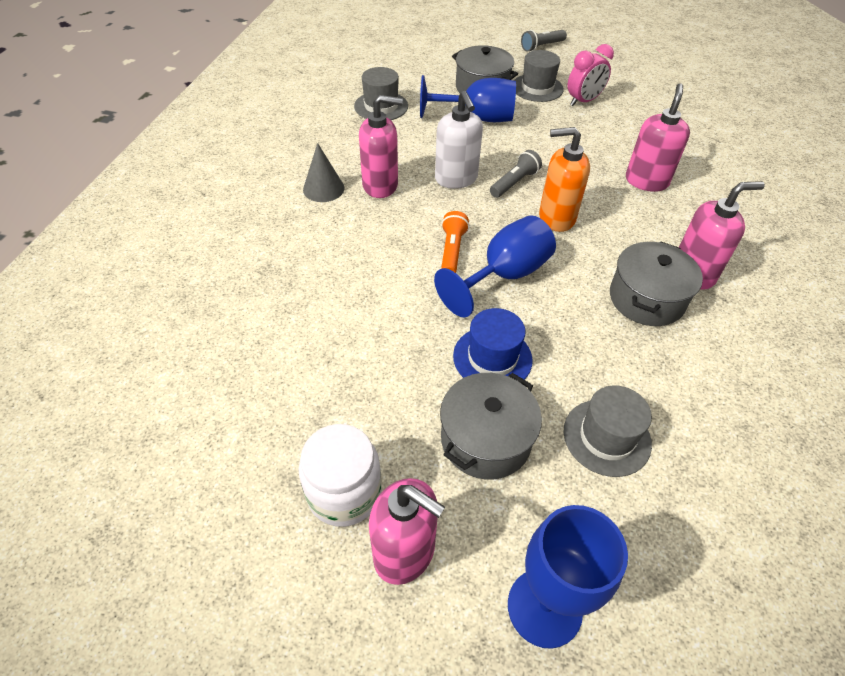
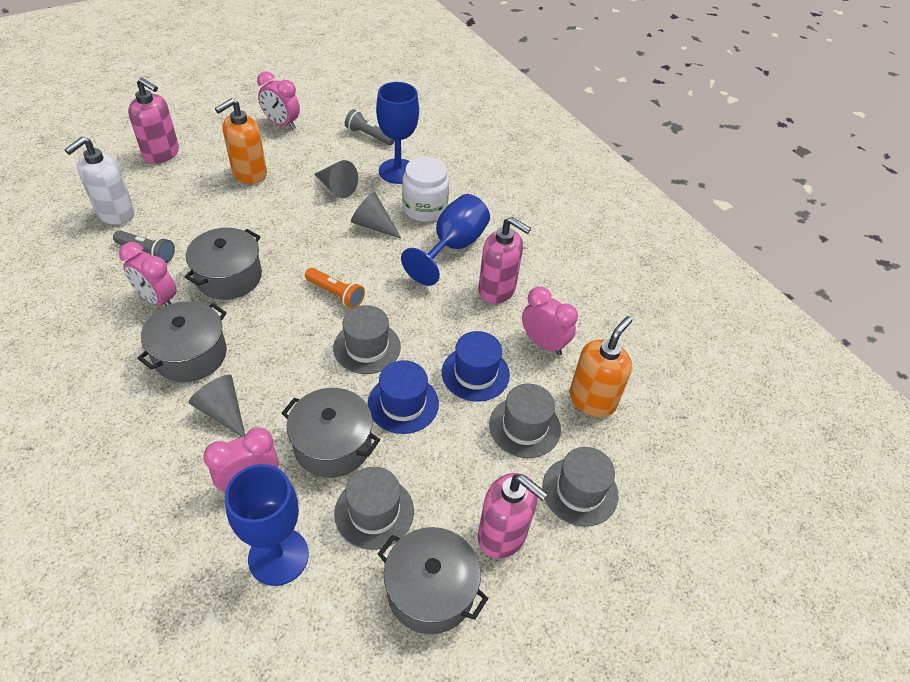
blue hat: [453,308,533,380] = 1 -> [368,360,439,434] [442,331,510,402] = 2
grey cone: [303,143,344,202] = 1 -> [189,375,245,437] [315,160,358,198] [351,192,402,239] = 3
grey hat: [354,67,408,120] [514,50,564,102] [564,385,652,477] = 3 -> [333,305,401,374] [334,467,414,550] [489,384,561,458] [542,447,618,527] = 4
grey pot: [440,373,542,480] [452,45,518,93] [610,241,703,326] = 3 -> [137,301,227,382] [185,228,262,300] [281,388,380,478] [378,527,488,634] = 4
orange soap dispenser: [539,127,590,232] = 1 -> [215,98,267,184] [570,316,633,417] = 2
pink clock: [568,44,614,106] = 1 -> [119,242,177,306] [203,428,279,493] [257,71,300,130] [522,286,578,356] = 4
pink soap dispenser: [359,95,403,198] [369,478,445,585] [626,83,690,192] [679,181,765,290] = 4 -> [128,77,179,164] [478,217,531,304] [478,473,548,558] = 3

